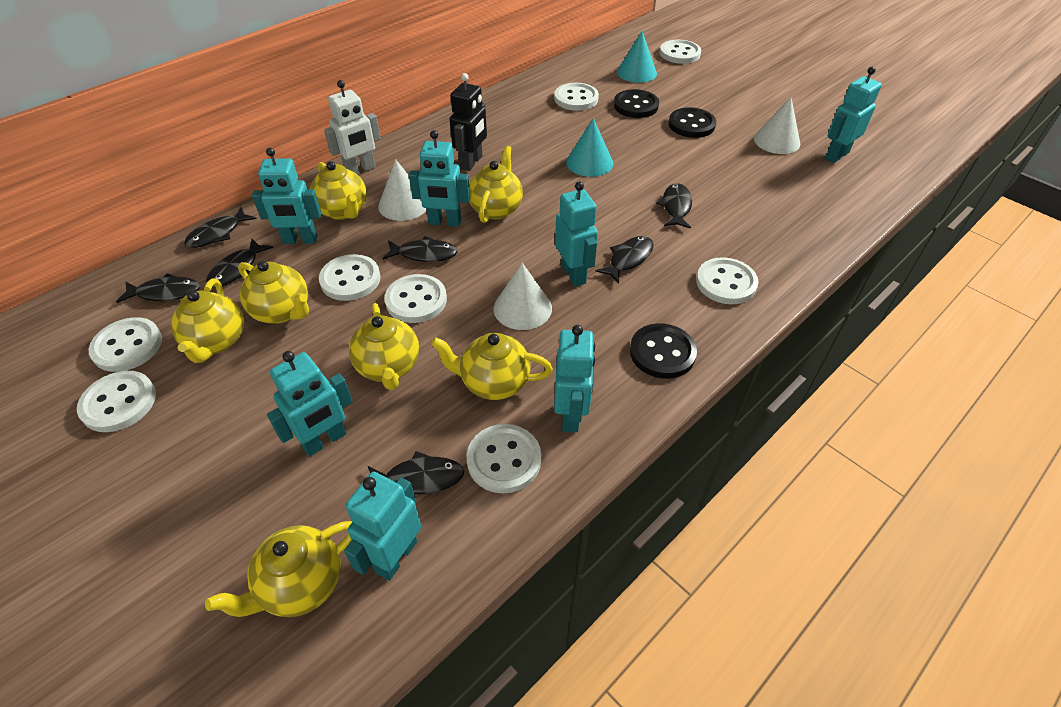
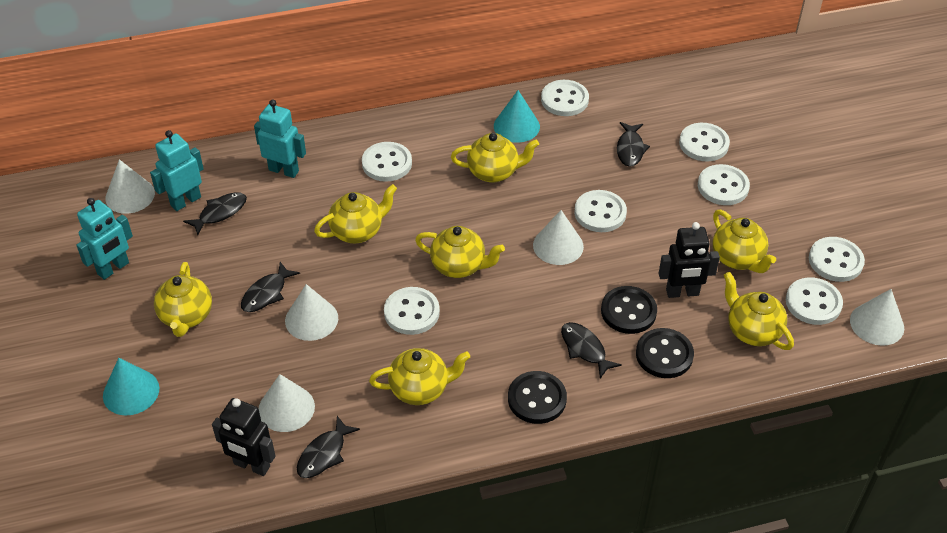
black fish: [116,273,200,303] [184,207,256,248] [206,239,273,288] [367,451,464,494] [382,236,458,262] [596,236,654,284] [656,183,692,229] = 7 -> [183,192,247,235] [241,262,300,312] [297,416,360,478] [561,322,622,379] [617,122,650,167] = 5
black robot: [450,73,487,171] = 1 -> [212,398,276,476] [659,222,720,298] = 2
turquoise robot: [252,148,321,244] [267,351,353,456] [344,472,421,581] [409,130,470,227] [554,325,595,432] [555,181,598,287] [825,67,882,163] = 7 -> [76,198,133,280] [150,130,204,211] [254,100,306,178] = 3
white cone: [378,159,426,221] [493,263,552,330] [754,97,800,154] = 3 -> [105,159,155,214] [259,374,315,432] [285,284,338,341] [533,210,584,265] [850,289,904,346] = 5
white robot: [324,80,381,174] = 1 -> none = 0

